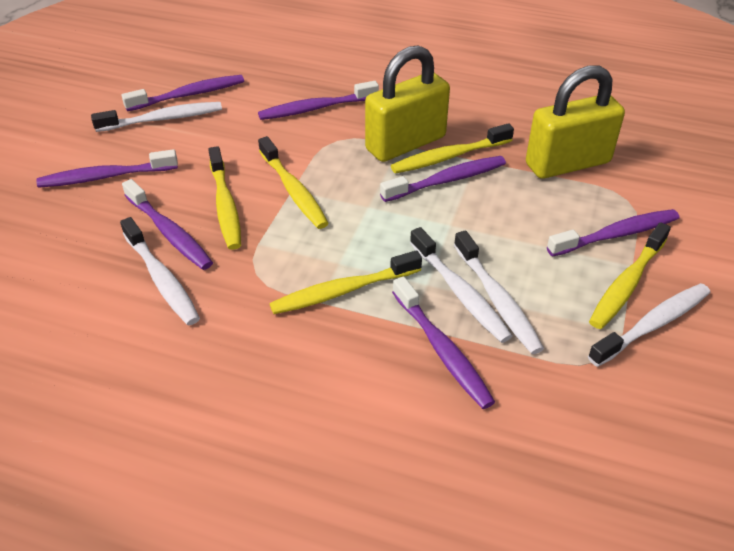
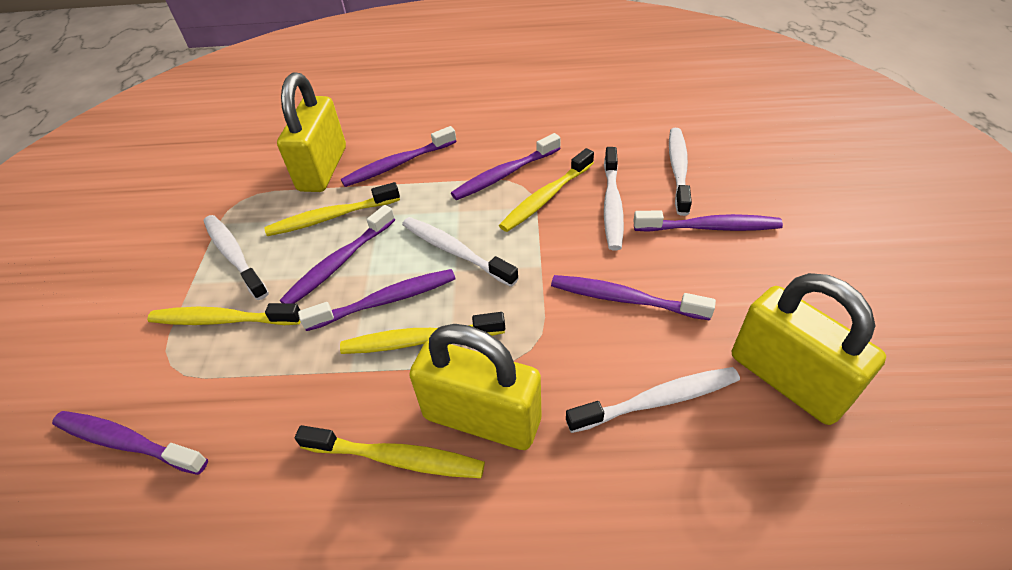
yellow padlock: [365,45,450,162] [526,65,625,179] = 2 -> [277,72,346,192] [409,324,541,450] [732,273,886,425] = 3

